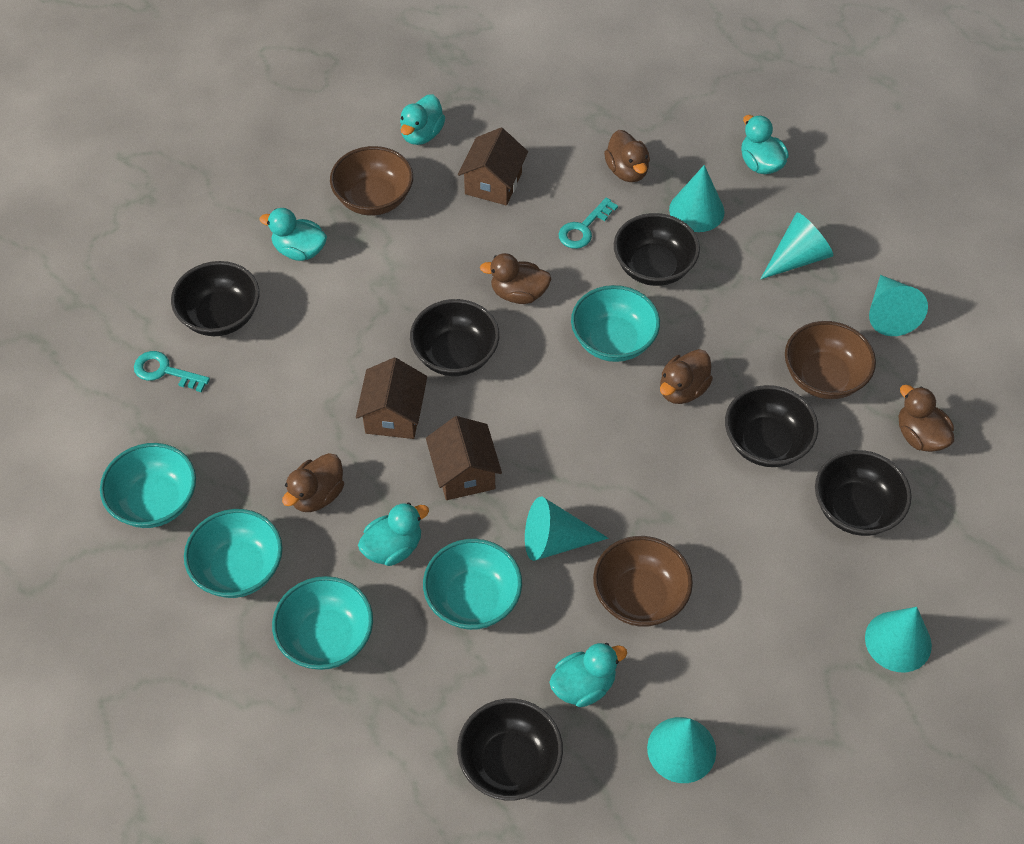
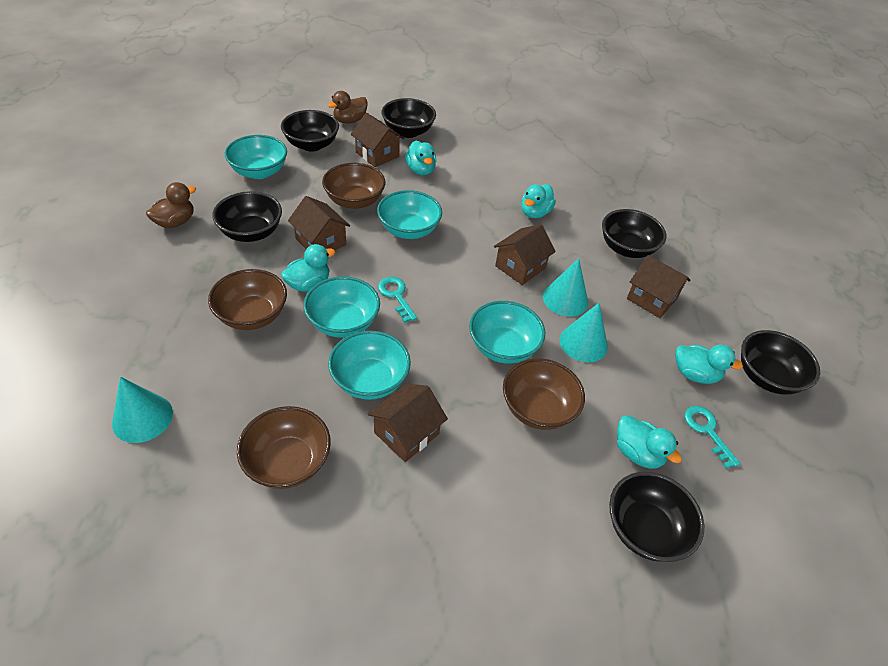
brown bowl: [330,146,413,216] [593,536,693,627] [785,321,876,399] = 3 -> [208,269,287,330] [237,406,331,489] [322,163,385,209] [503,358,585,430] = 4
brown duck: [282,453,344,512] [480,253,551,304] [604,130,650,182] [660,349,713,404] [899,385,954,452] = 5 -> [146,182,196,228] [328,91,368,124] = 2
brown house: [356,358,427,439] [426,416,502,500] [458,128,528,205] = 3 -> [288,196,350,250] [351,113,404,167] [368,384,448,462] [494,224,556,285] [627,255,691,318] = 5
turquoise cone: [525,496,609,561] [647,717,716,783] [669,165,725,232] [761,213,833,279] [865,607,932,672] [869,275,928,336] = 6 -> [112,377,173,443] [543,258,588,316] [560,303,608,362] = 3

